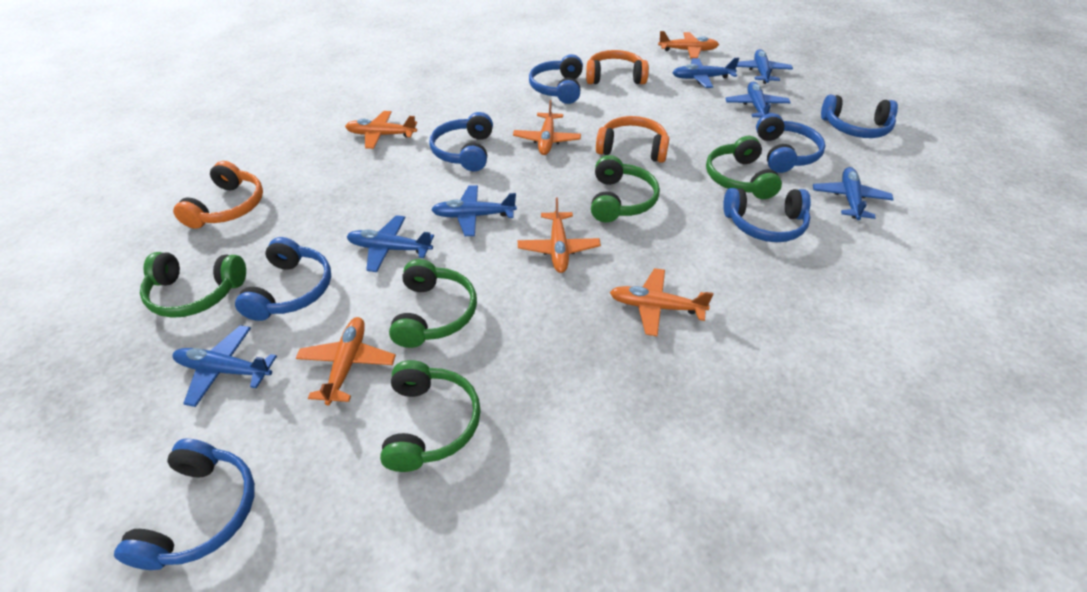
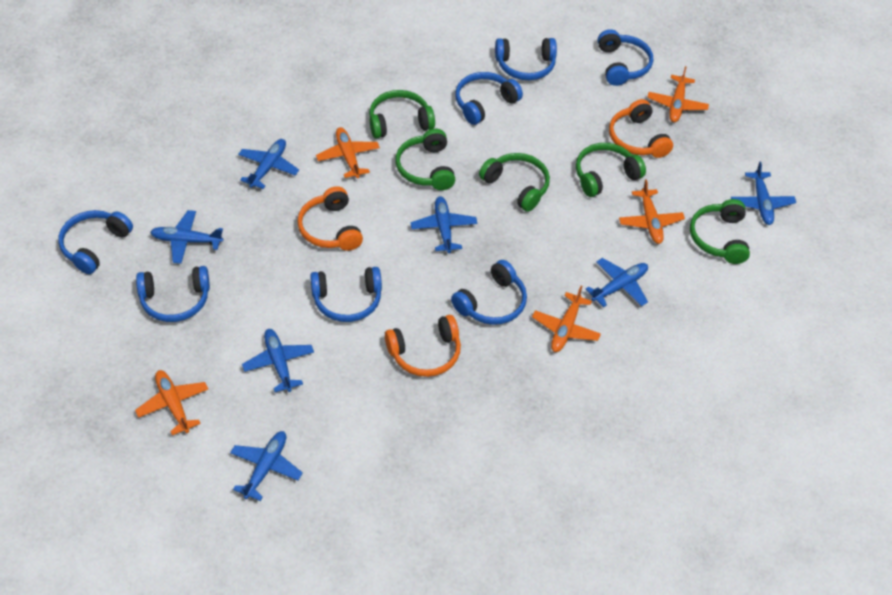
orange plane: [296,317,396,406] [345,111,417,149] [513,100,581,155] [518,198,601,273] [610,268,713,336] [658,31,719,58] = 6 -> [135,370,208,435] [316,127,380,178] [532,286,601,352] [619,179,685,244] [647,66,709,122] = 5

